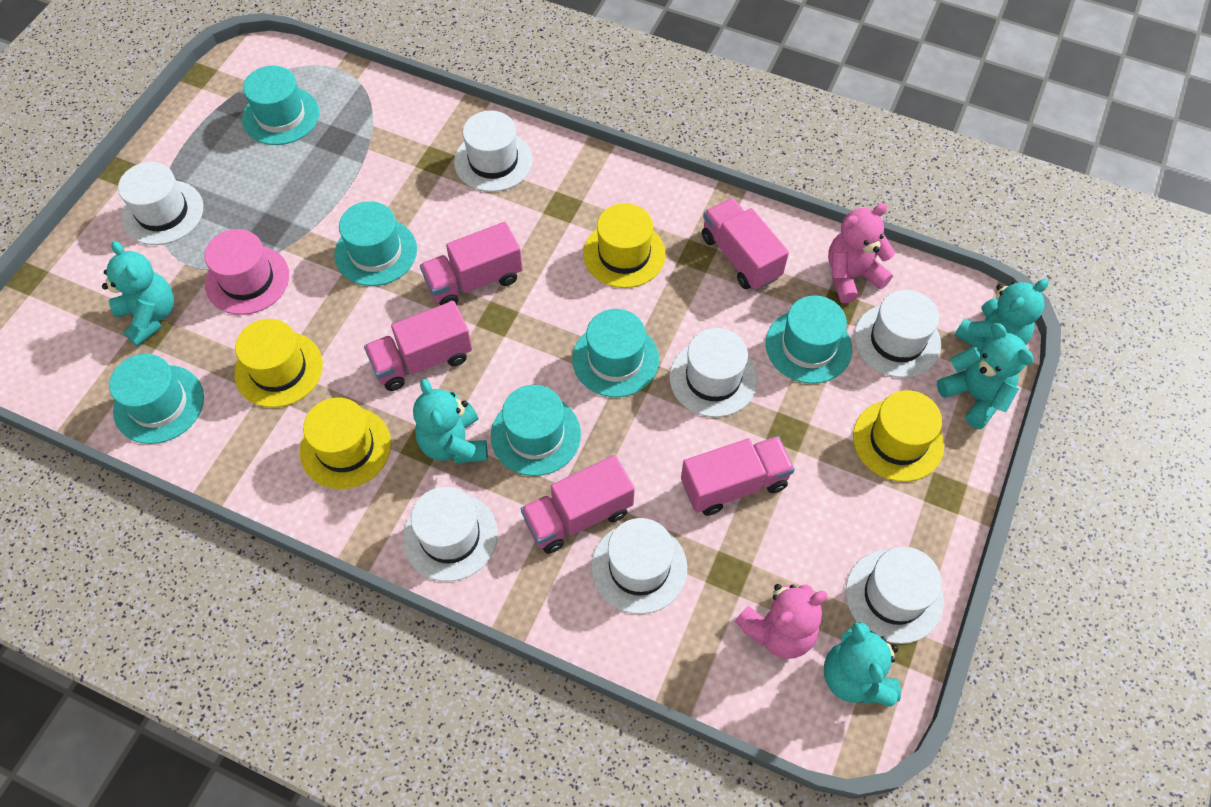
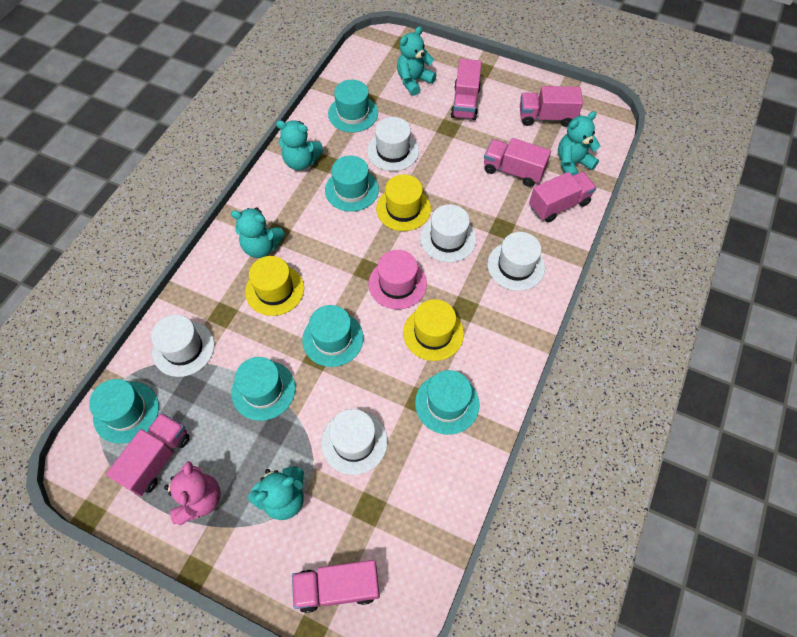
pink teddy bear: [735,584,828,659] [828,203,895,303] = 2 -> [164,461,221,525] = 1
pink truck: [364,301,472,391] [420,222,523,305] [521,455,635,554] [681,436,795,516] [702,198,789,290] = 5 -> [106,413,190,496] [292,560,380,613] [451,59,482,120] [484,138,551,187] [520,86,583,127] [529,172,597,223] = 6
white hat: [118,162,203,245] [403,487,498,581] [454,111,533,192] [591,518,687,614] [670,328,757,417] [846,547,944,644] [854,290,941,378] = 7 -> [151,315,215,377] [321,409,387,475] [367,117,419,171] [420,204,476,262] [487,232,545,291] = 5
yellow hat: [234,319,323,408] [300,397,391,489] [583,203,666,288] [853,390,944,482] = 4 -> [245,256,304,316] [376,174,431,231] [403,299,464,361] = 3

